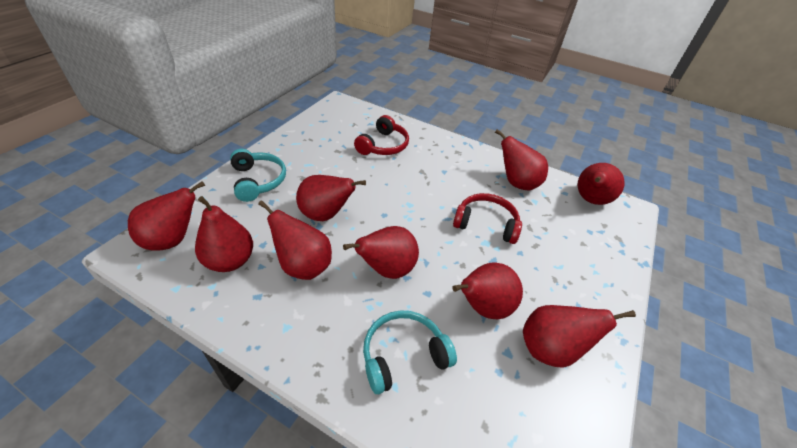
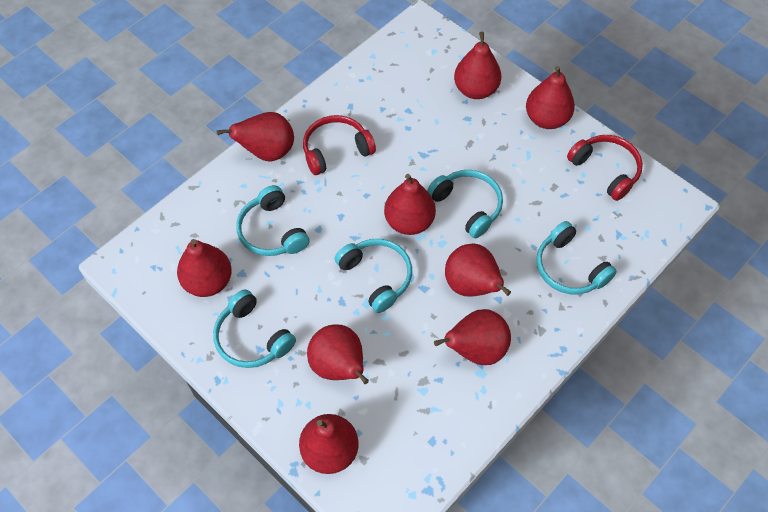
turquoise headphones: [230,149,286,202] [363,310,457,394] = 2 -> [213,289,296,368] [236,185,310,256] [335,239,412,313] [427,170,503,238] [536,221,617,294] = 5

